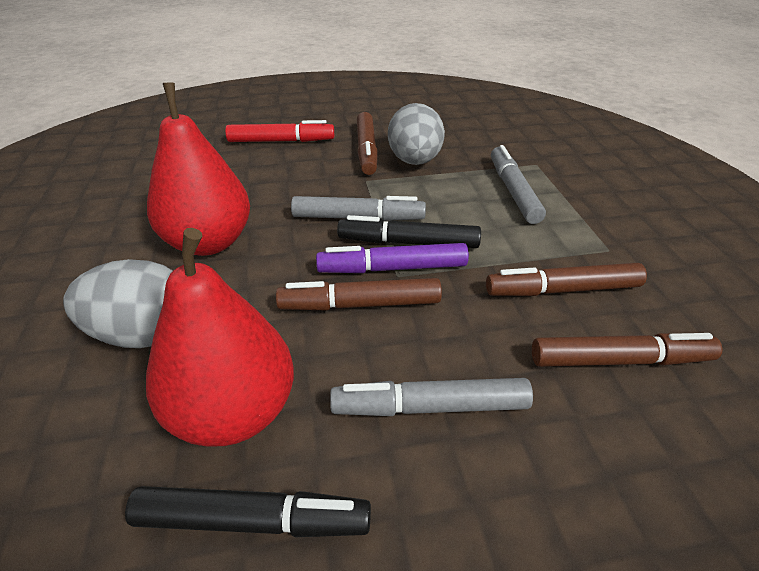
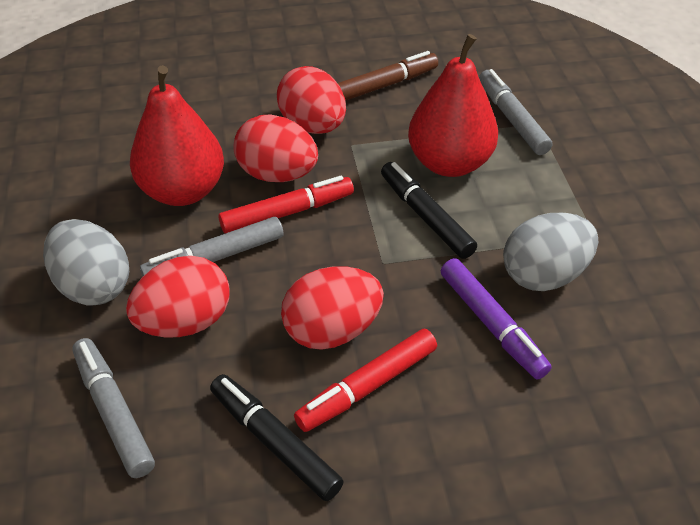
brown marker: [276,278,442,310] [357,112,378,175] [486,263,647,296] [532,333,722,367] = 4 -> [338,51,438,101] = 1
red egg: none = 0 -> [126,256,229,337] [233,114,318,182] [277,66,346,134] [281,266,384,350] = 4
red marker: [225,120,334,142] = 1 -> [219,176,354,233] [294,329,437,432] = 2

